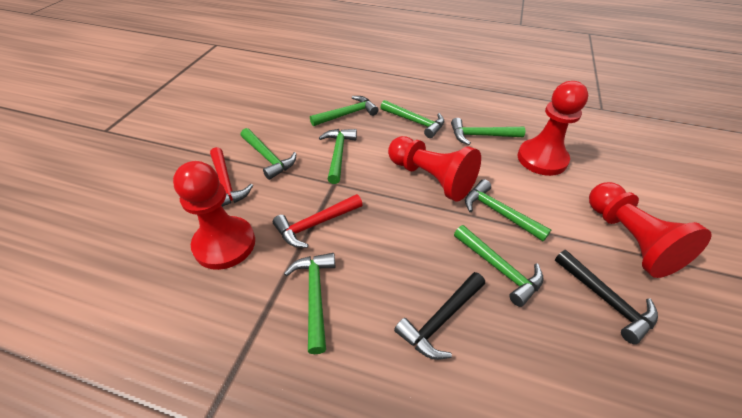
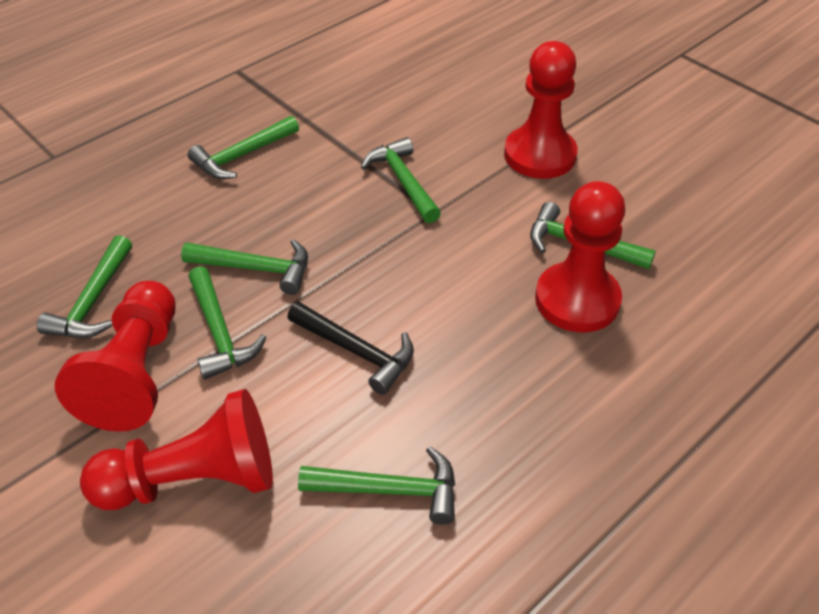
black hammer: [394,272,485,360] [555,250,658,344] = 2 -> [287,302,414,395] = 1
green hammer: [241,128,296,180] [284,253,335,354] [310,96,379,126] [319,129,357,184] [380,100,444,138] [451,118,525,145] [454,225,544,307] [465,179,551,241] = 8 -> [37,235,132,338] [181,239,308,295] [188,116,299,179] [188,266,267,379] [298,447,455,525] [361,137,441,223] [530,202,656,269] = 7
red hammer: [210,147,253,207] [273,194,363,248] = 2 -> none = 0

